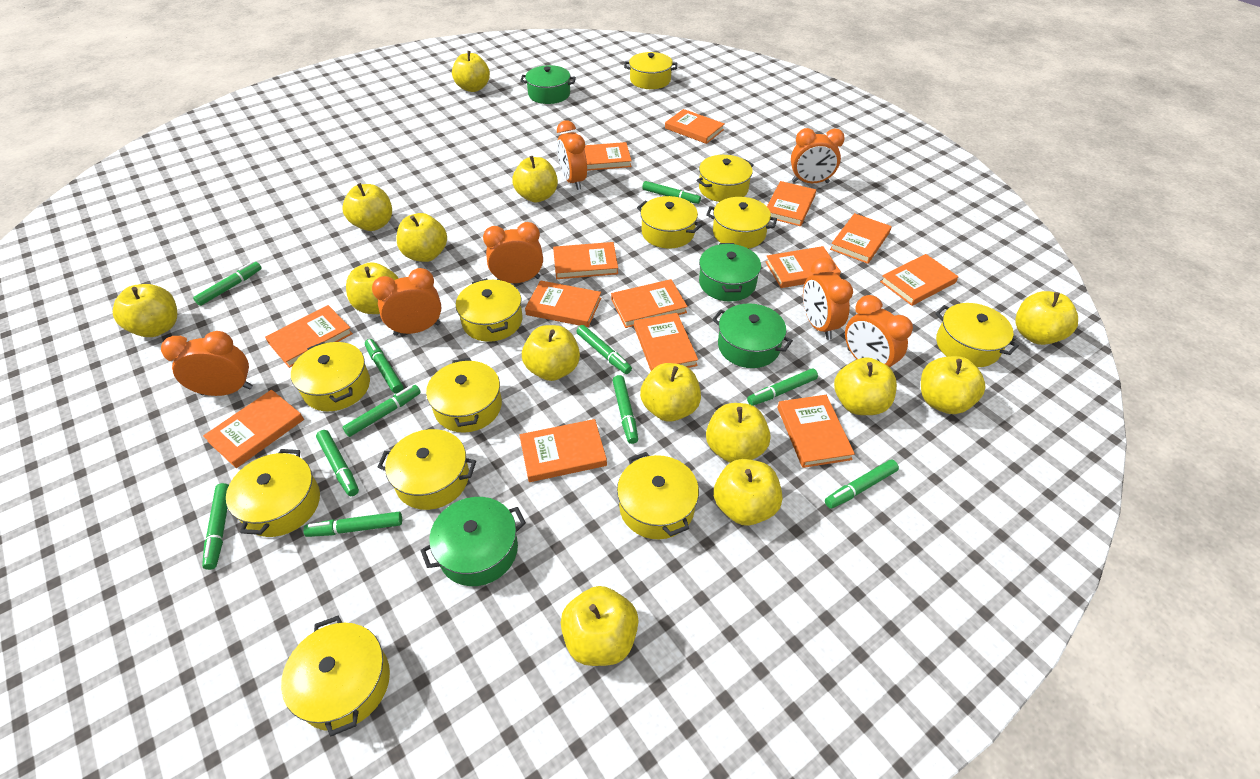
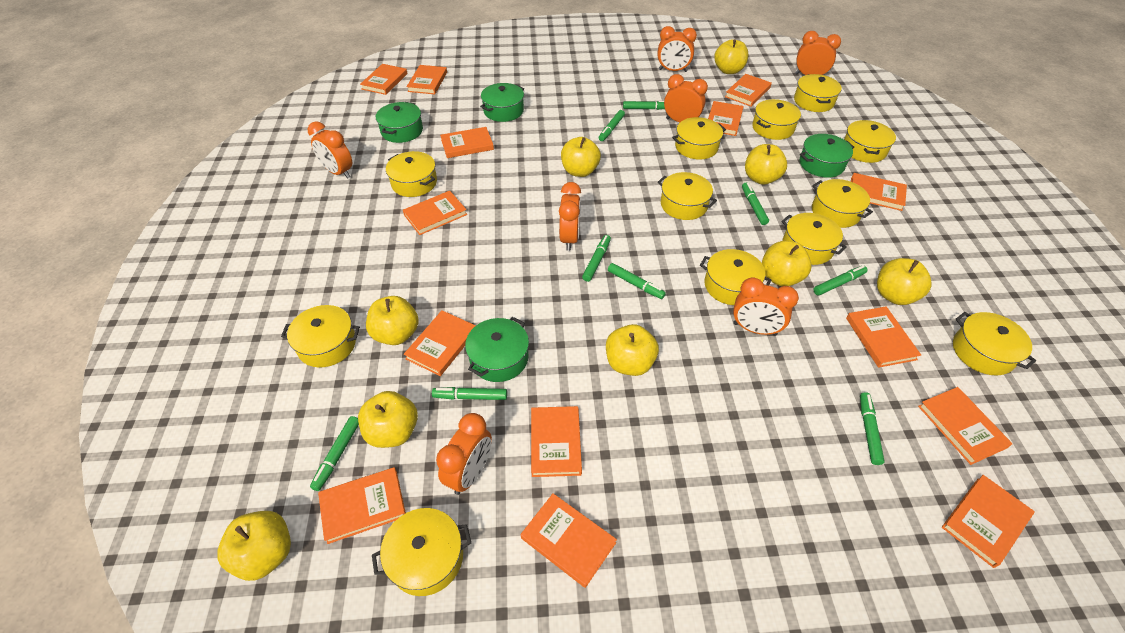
green marker: [193,262,262,306] [202,483,229,570] [303,512,402,537] [316,430,359,496] [342,385,421,437] [365,339,403,394] [576,325,632,374] [613,375,638,444] [642,181,701,204] [747,368,818,406] [825,460,899,509] = 11 -> [310,416,359,491] [432,387,507,400] [582,235,611,282] [599,110,625,141] [608,263,666,299] [623,100,665,110] [742,182,769,225] [813,265,868,295] [860,392,885,465] = 9
yellow apple: [113,284,177,337] [343,183,392,231] [346,262,399,314] [397,213,447,262] [452,51,490,92] [512,156,558,203] [522,325,580,381] [561,586,639,666] [640,363,701,422] [706,403,771,463] [714,459,782,526] [834,357,897,415] [921,356,985,414] [1015,291,1078,345] = 14 -> [217,511,291,581] [358,391,418,448] [366,296,419,345] [561,137,601,177] [606,324,659,376] [714,39,748,74] [745,144,787,185] [762,241,812,287] [877,258,932,305] = 9

